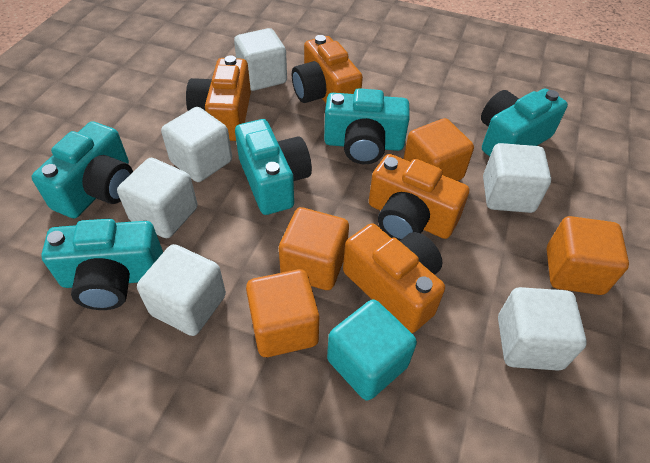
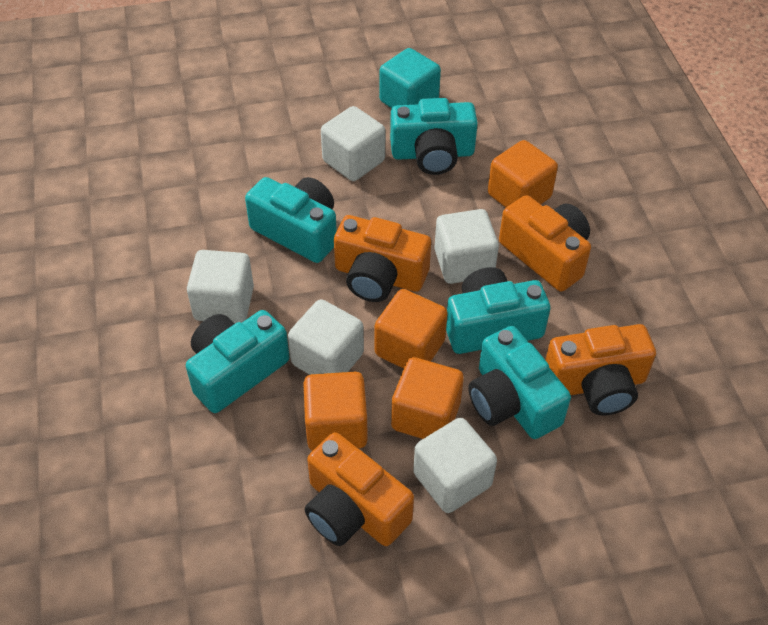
white cube: [117,158,198,238] [137,244,226,336] [161,107,232,182] [234,28,287,91] [483,143,551,213] [498,287,587,371] = 6 -> [187,250,254,323] [288,299,364,375] [321,106,385,181] [413,418,497,513] [434,209,499,284] = 5

